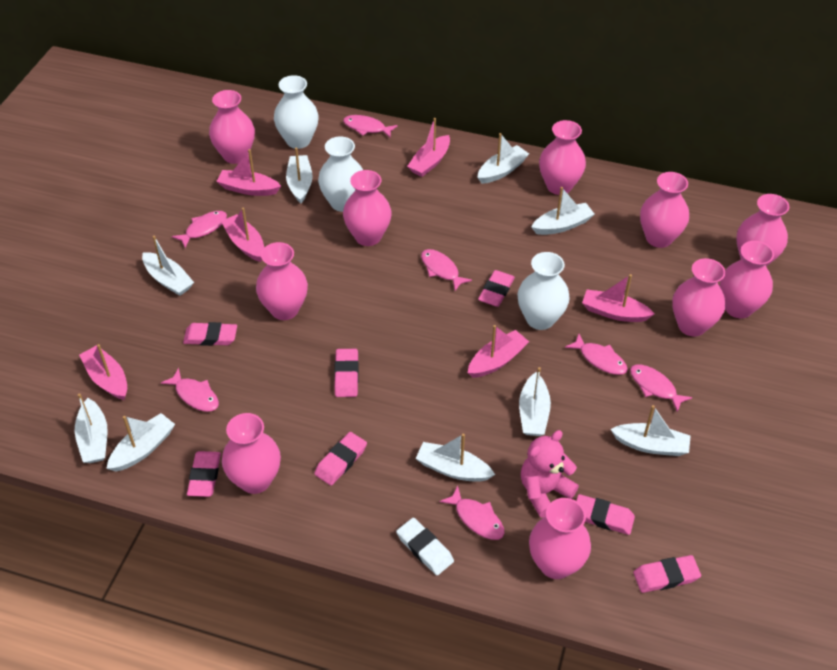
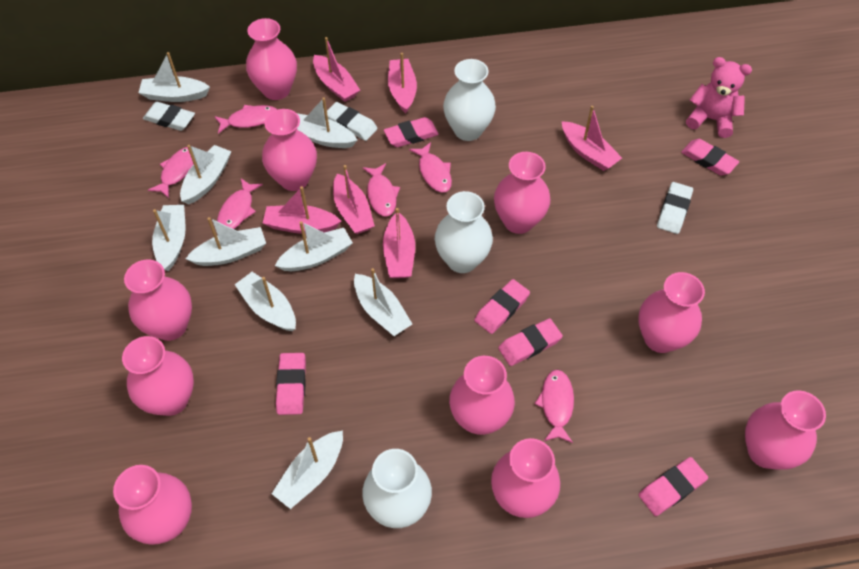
pink eraser: [183,322,237,346] [187,451,221,497] [314,432,367,486] [334,349,359,397] [478,270,515,307] [576,494,635,535] [633,555,701,593] = 7 -> [276,353,306,415] [384,117,439,147] [474,279,530,334] [498,318,563,366] [639,457,708,516] [681,139,739,176] = 6
pink fish: [161,368,219,412] [172,211,227,248] [343,115,398,138] [421,249,472,291] [439,485,505,540] [565,334,628,375] [630,364,692,412] = 7 -> [148,147,194,198] [214,105,277,134] [217,178,263,229] [363,163,400,217] [409,142,452,193] [534,369,574,443] = 6
white eraser: [396,518,454,575] = 1 -> [143,102,195,131] [327,102,378,141] [657,182,693,234] = 3

